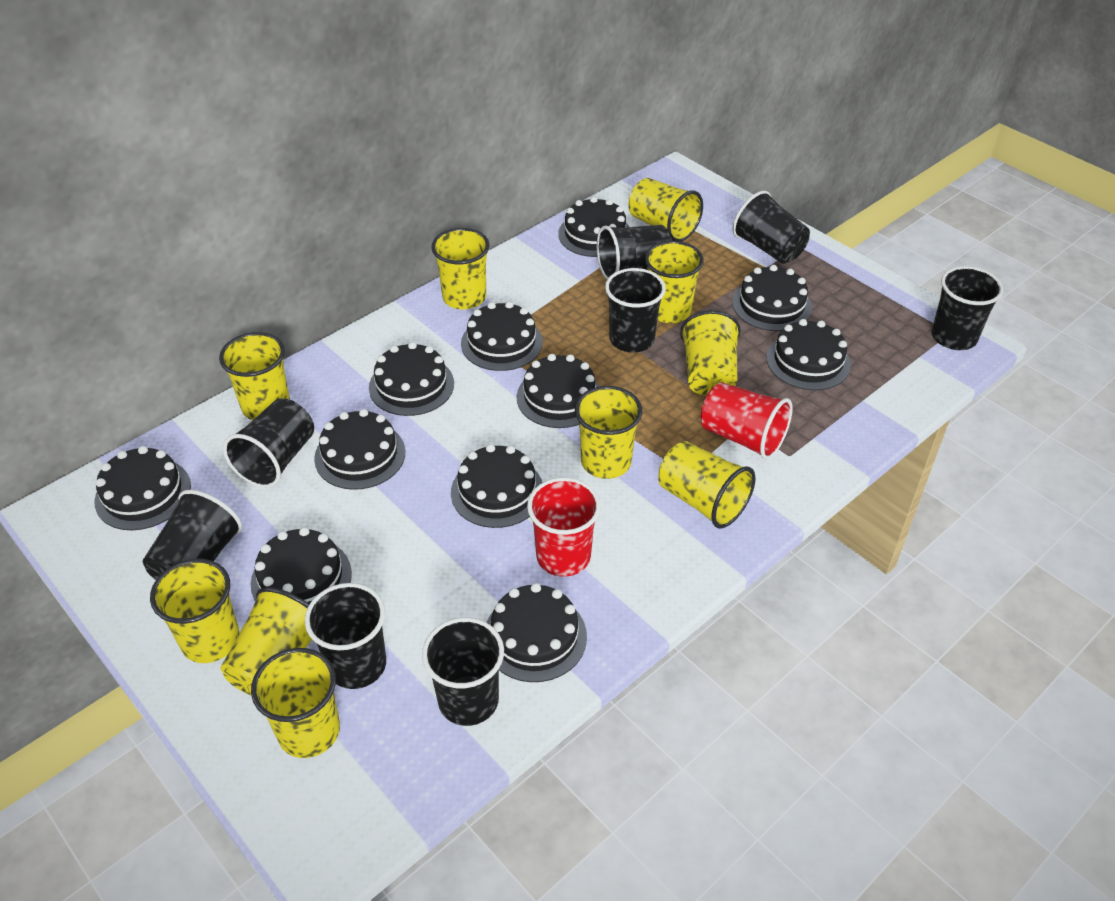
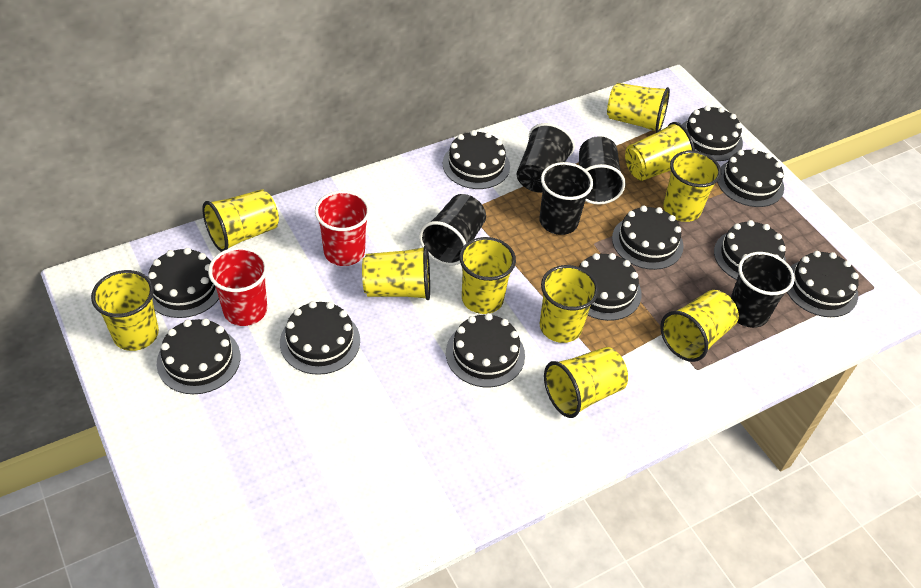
black cup: [143,490,242,580] [223,398,314,488] [305,583,386,689] [422,618,504,726] [597,225,672,279] [605,268,666,352] [733,191,810,264] [932,266,1003,350] = 8 -> [419,194,486,265] [517,123,575,193] [539,162,593,235] [579,136,625,205] [730,252,795,328] = 5

